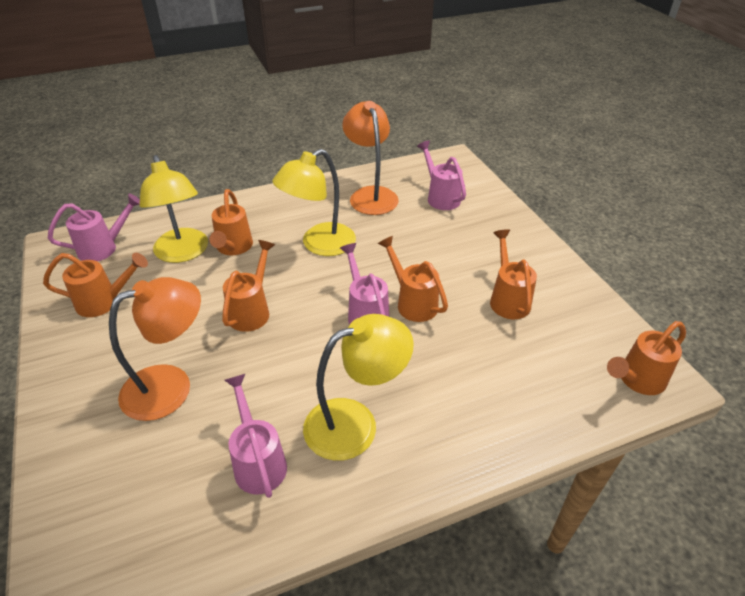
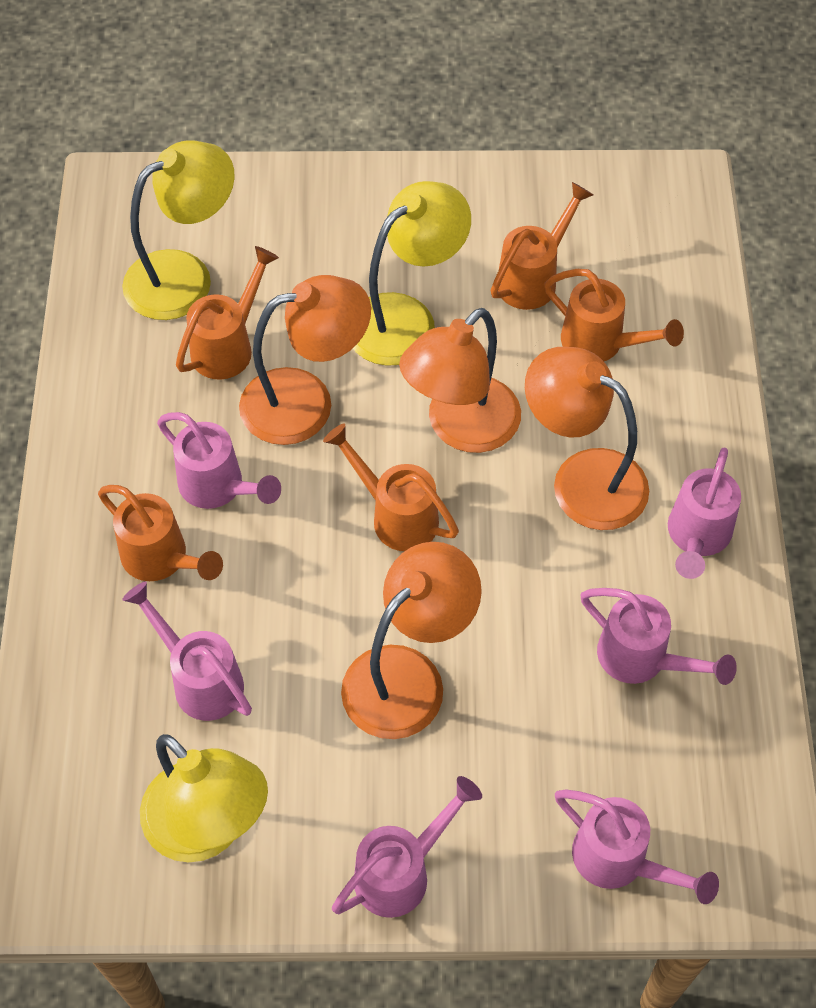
orange lamp: [109,277,201,421] [342,101,399,215] = 2 -> [239,275,371,445] [341,542,482,739] [399,308,521,453] [525,347,649,530] = 4
orange watering can: [43,253,148,317] [209,189,253,255] [222,240,275,332] [378,236,448,322] [490,229,537,319] [607,321,686,395] = 6 -> [98,485,223,581] [176,246,279,380] [323,424,459,551] [491,182,593,310] [544,269,684,361] = 5
pink watering can: [48,193,140,261] [224,374,287,498] [340,243,389,325] [417,140,466,210] = 4 -> [122,582,252,721] [157,412,281,509] [332,776,482,918] [555,789,719,904] [581,588,737,685] [668,447,741,579] = 6

